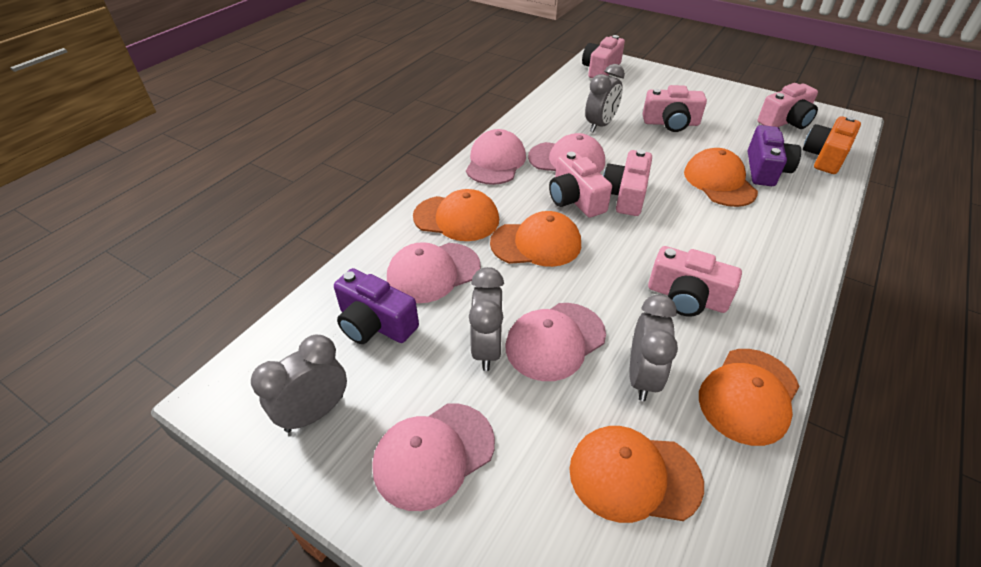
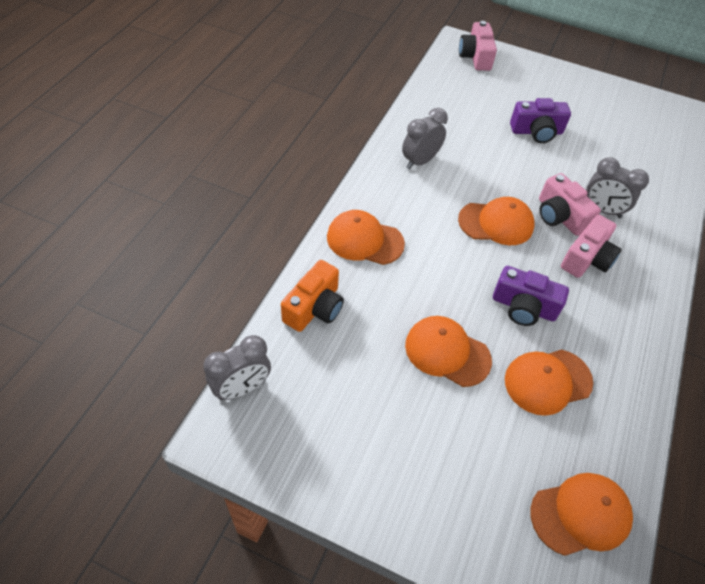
grey clock: [251,335,347,432] [469,267,504,371] [585,64,625,133] [629,294,678,401] = 4 -> [203,335,271,400] [402,108,448,169] [586,157,649,218] = 3
pink camera: [549,152,612,218] [582,35,625,78] [603,149,652,216] [643,85,707,132] [648,246,742,317] [758,83,818,129] = 6 -> [459,21,497,71] [539,173,601,236] [561,215,622,278] = 3
pink cap: [372,404,495,511] [387,242,481,303] [466,129,526,185] [505,303,606,381] [528,133,605,173] = 5 -> none = 0

